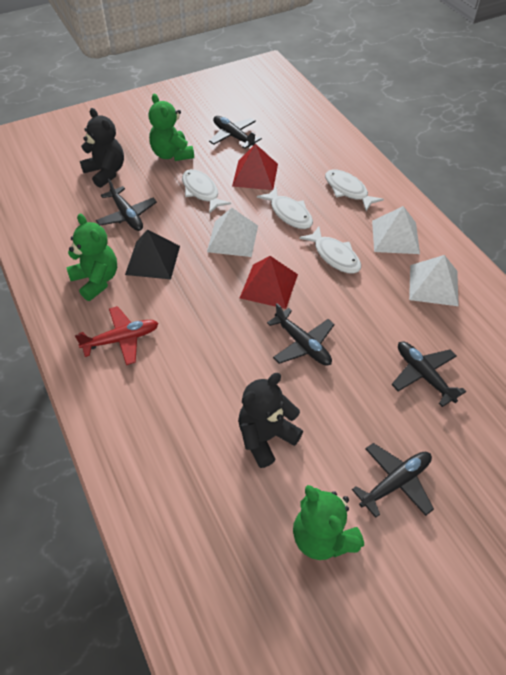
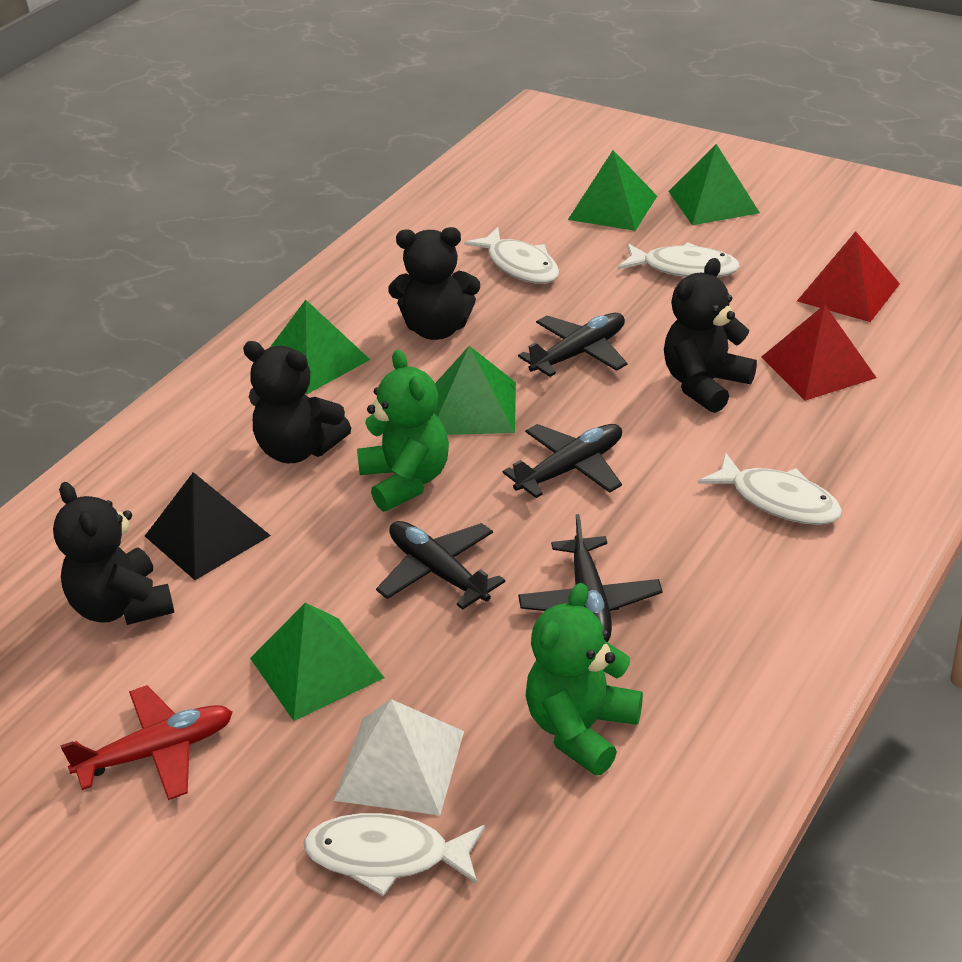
black plane: [96,179,157,231] [209,116,262,149] [267,303,335,366] [352,443,434,518] [392,342,466,407] = 5 -> [376,521,505,610] [503,424,622,498] [518,313,627,377] [518,514,662,642] = 4
black teddy bear: [80,108,124,188] [238,373,303,468] = 2 -> [53,482,174,625] [243,341,351,464] [388,227,480,340] [664,258,757,413] = 4
green pyramid: none = 0 -> [250,603,384,721] [270,300,370,394] [434,346,516,435] [568,150,657,231] [668,144,760,225] = 5
green teddy bear: [66,214,117,301] [149,94,194,161] [293,485,364,560] = 3 -> [357,350,449,512] [526,583,643,776] = 2
white pyramid: [207,208,258,257] [372,206,420,254] [409,255,459,306] = 3 -> [334,699,464,815] = 1

